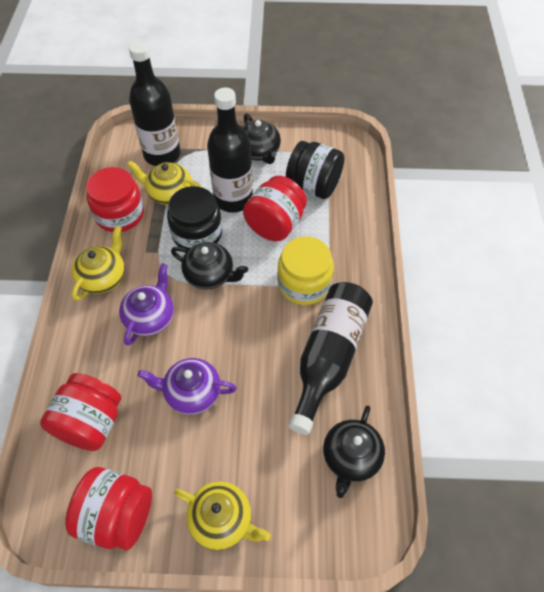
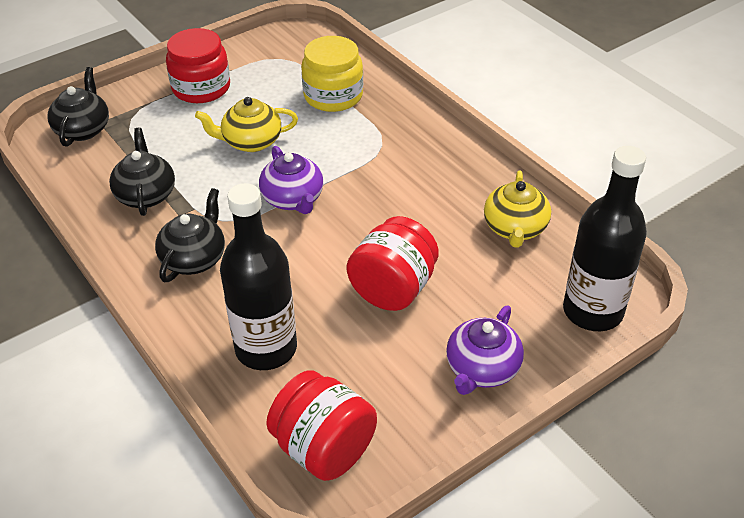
black bottle: [129,41,181,166] [207,87,253,213] [289,282,373,435] = 3 -> [220,183,297,370] [563,146,647,331] = 2
black jar: [167,186,222,250] [286,141,344,199] = 2 -> none = 0
red jar: [40,373,121,451] [65,467,152,550] [86,167,144,232] [243,176,307,241] = 4 -> [166,28,230,103] [266,370,377,481] [346,216,439,311] = 3
yellow teapot: [72,226,125,301] [127,161,201,205] [174,481,271,550] = 3 -> [195,97,298,152] [484,170,551,248] = 2

